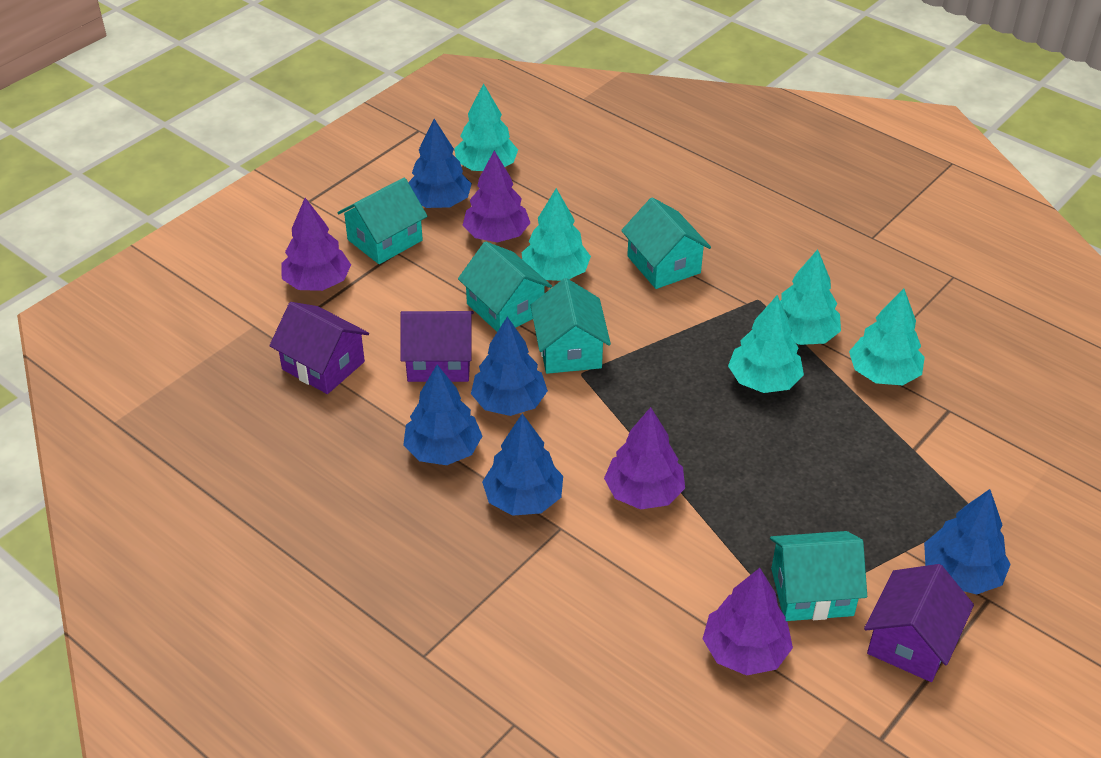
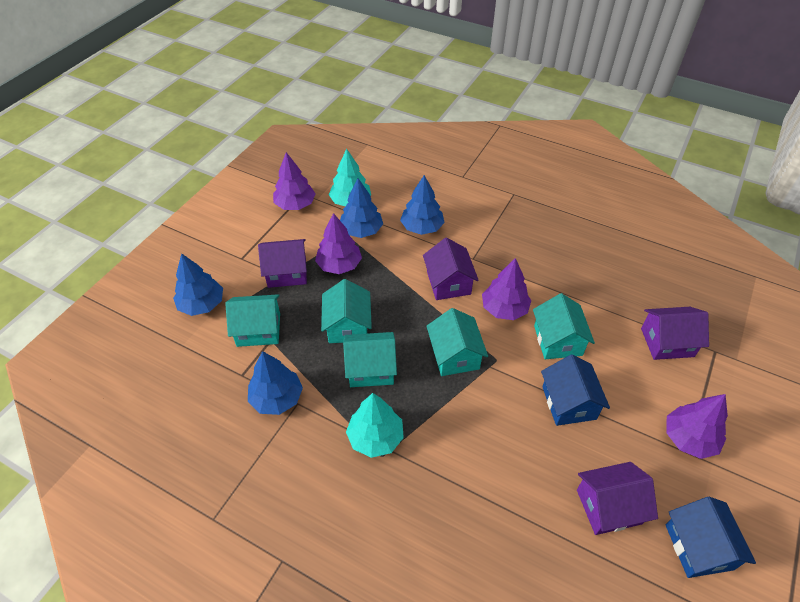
blue house: none = 0 -> [541,354,610,426] [666,497,756,578] = 2
blue tree: [403,365,482,465] [408,119,472,208] [471,317,548,416] [482,413,563,516] [924,489,1011,595] = 5 -> [173,253,223,316] [248,351,303,415] [340,178,383,238] [400,175,445,235] = 4
purple house: [269,302,369,394] [400,311,474,382] [864,564,974,682] = 3 -> [258,239,307,288] [423,237,479,300] [577,462,658,535] [641,307,709,360] = 4
turquoise tree: [454,83,518,171] [521,188,591,281] [728,295,804,393] [780,249,841,345] [849,288,925,385] = 5 -> [329,148,371,206] [346,393,404,458] = 2

